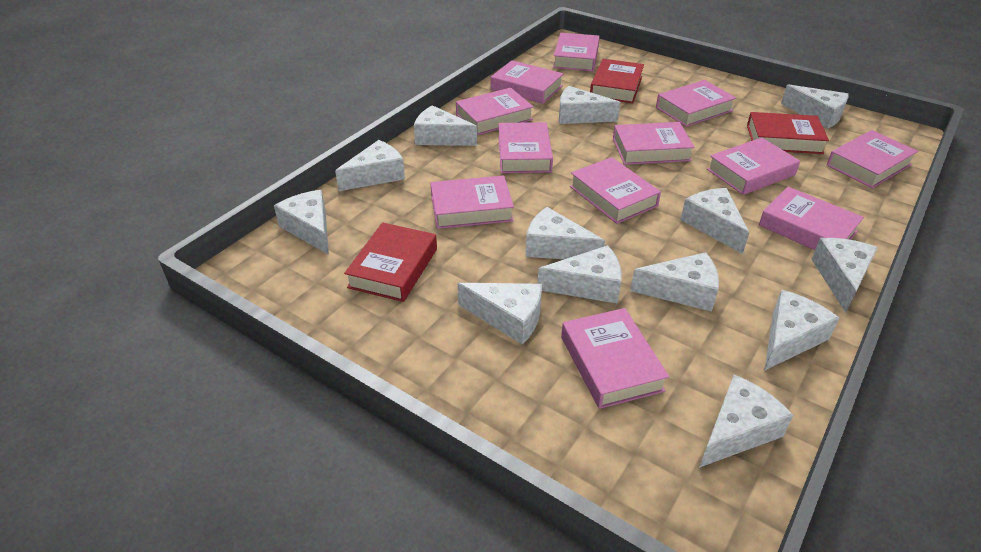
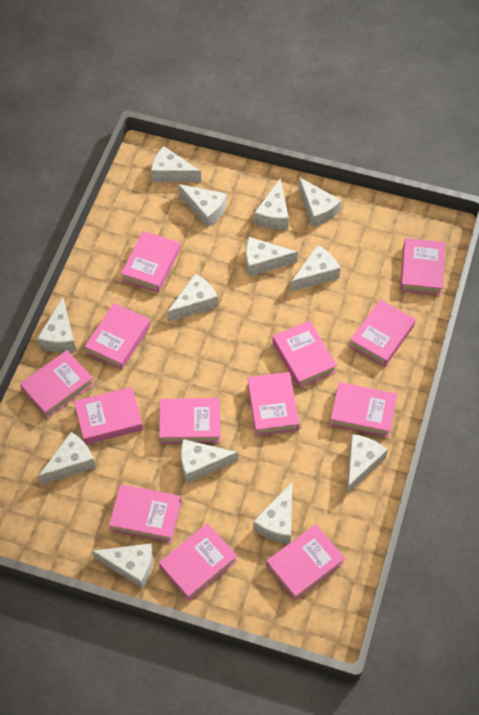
pink book: [431,175,514,229] [456,88,534,135] [491,60,564,104] [498,122,553,173] [553,33,600,71] [561,308,669,409] [570,157,661,224] [613,122,695,165] [656,80,736,127] [707,138,800,195] [759,187,864,250] [827,130,918,188] = 12 -> [20,350,94,419] [74,387,143,444] [84,303,151,370] [109,484,181,543] [121,231,180,293] [159,398,220,444] [159,523,237,601] [247,372,299,436] [266,524,345,601] [272,321,337,388] [330,382,397,437] [349,299,416,367] [400,238,445,295] = 13
red book: [344,222,437,302] [590,59,644,103] [747,112,829,154] = 3 -> none = 0

